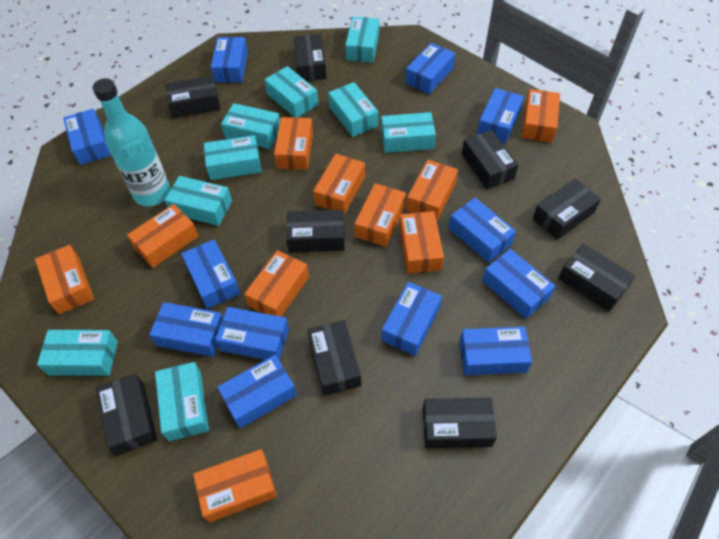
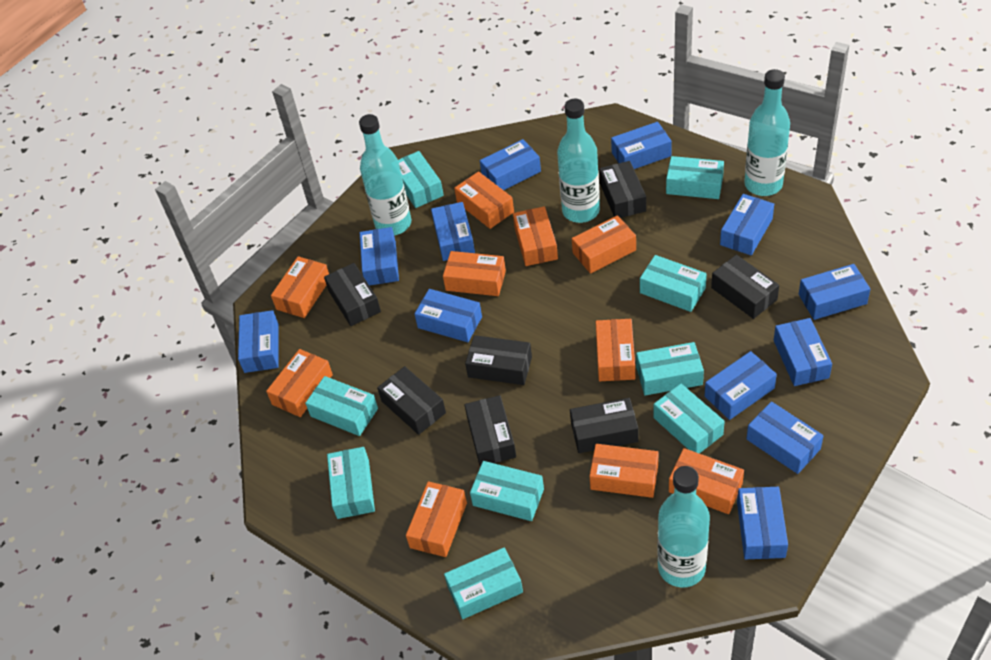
black box: [96,373,157,456] [165,76,220,119] [286,210,345,252] [293,34,327,81] [307,320,361,396] [422,398,497,448] [462,130,518,189] [533,179,601,240] [558,244,635,312] = 9 -> [324,263,381,326] [377,366,446,435] [464,395,516,466] [465,335,532,385] [570,398,639,453] [599,161,646,218] [711,255,779,319] = 7
turquoise bottle: [92,78,170,207] = 1 -> [359,114,411,235] [557,99,600,223] [657,466,710,588] [744,69,790,196] = 4

